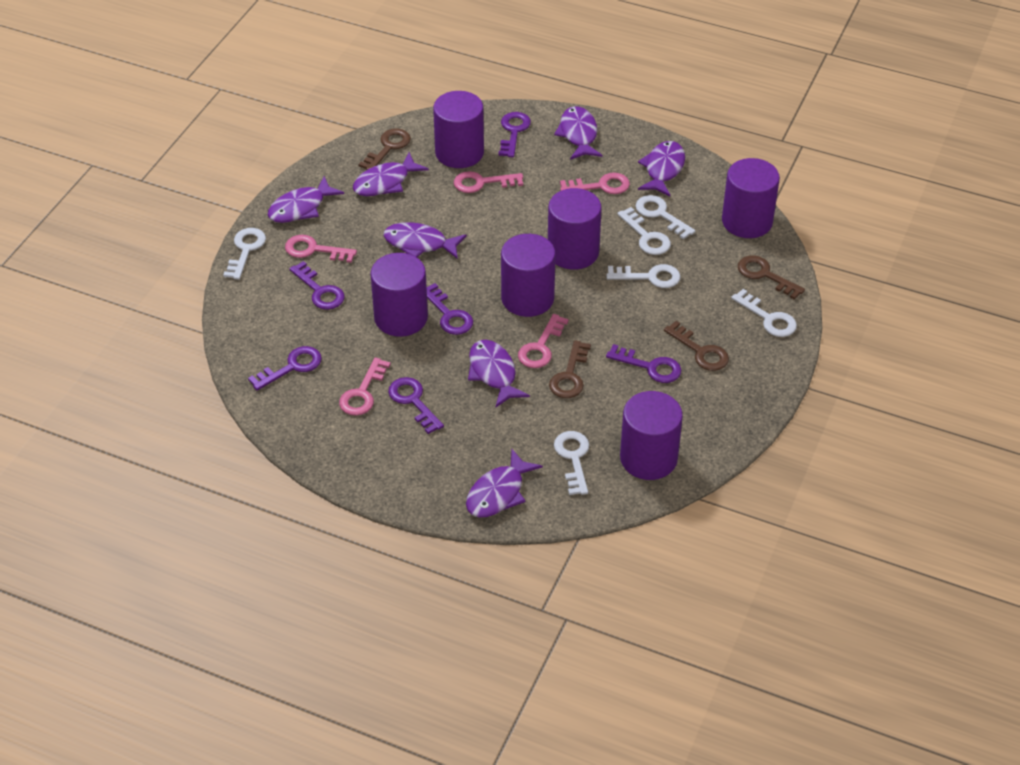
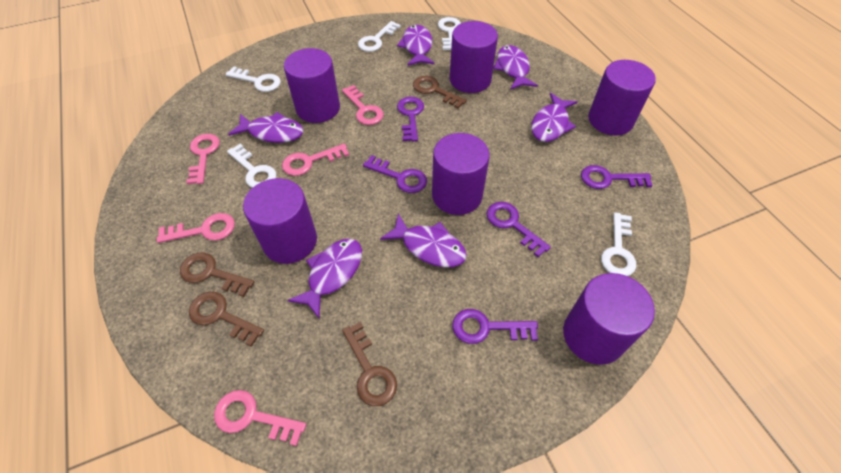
purple fish: [268,176,344,223] [353,152,429,196] [384,222,467,259] [466,449,543,518] [468,340,530,407] [554,106,602,160] [638,141,685,196] = 7 -> [228,112,304,143] [287,239,362,318] [380,214,467,267] [397,25,434,66] [493,45,538,90] [531,93,578,142] = 6
purple key: [248,346,322,390] [289,261,345,310] [388,377,444,434] [427,283,473,335] [498,112,531,157] [606,344,681,383] = 6 -> [363,155,427,193] [397,97,424,141] [452,309,538,344] [486,202,551,257] [581,165,653,189] = 5
white key: [223,228,266,280] [554,431,589,495] [606,264,681,288] [617,207,671,255] [635,195,696,239] [731,289,797,337] = 6 -> [226,66,281,92] [227,144,276,188] [358,21,401,52] [438,17,461,50] [601,212,636,276] = 5

